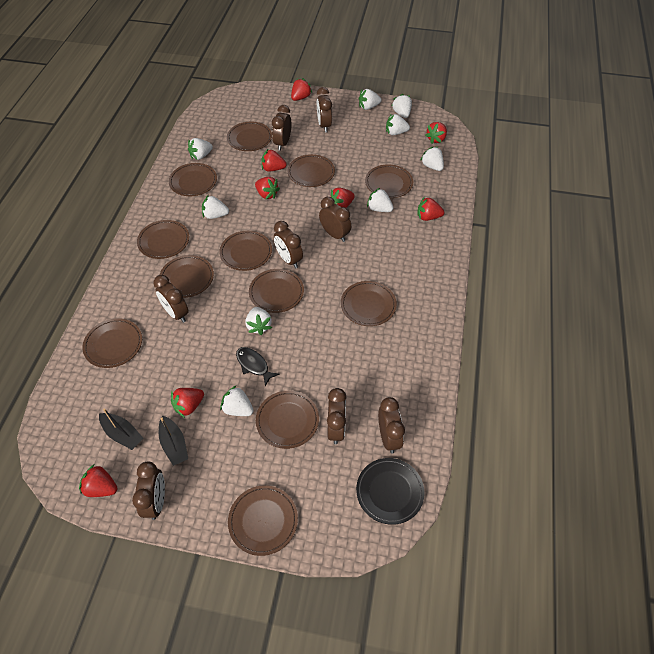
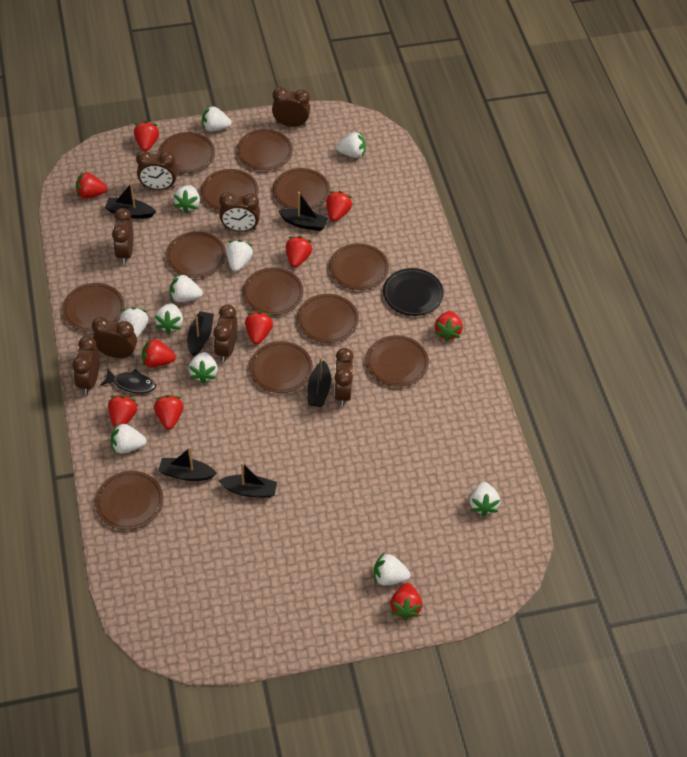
black boat: [99,408,144,450] [159,415,188,466] = 2 -> [105,183,156,219] [158,447,217,481] [187,311,214,356] [219,462,277,498] [278,192,328,231] [308,357,331,407] = 6
red strawberry: [79,464,118,497] [171,388,204,418] [255,177,280,199] [261,149,287,172] [291,78,312,101] [330,187,355,208] [417,197,444,221] [425,122,447,144] = 8 -> [76,171,107,199] [108,395,138,428] [134,121,159,151] [142,337,176,368] [154,395,184,429] [245,311,273,344] [286,236,312,267] [326,191,352,222] [390,583,423,620] [435,311,463,341] = 10
white strawberry: [188,138,213,160] [202,195,229,219] [220,385,254,416] [245,307,272,335] [359,89,381,110] [367,188,394,212] [386,114,410,135] [392,94,412,118] [420,147,444,171] = 9 -> [111,422,146,454] [120,307,148,338] [155,303,183,334] [170,273,203,302] [174,185,200,214] [189,352,218,384] [202,106,232,132] [226,240,253,272] [336,132,366,158] [374,552,411,586] [470,482,500,517] = 11

